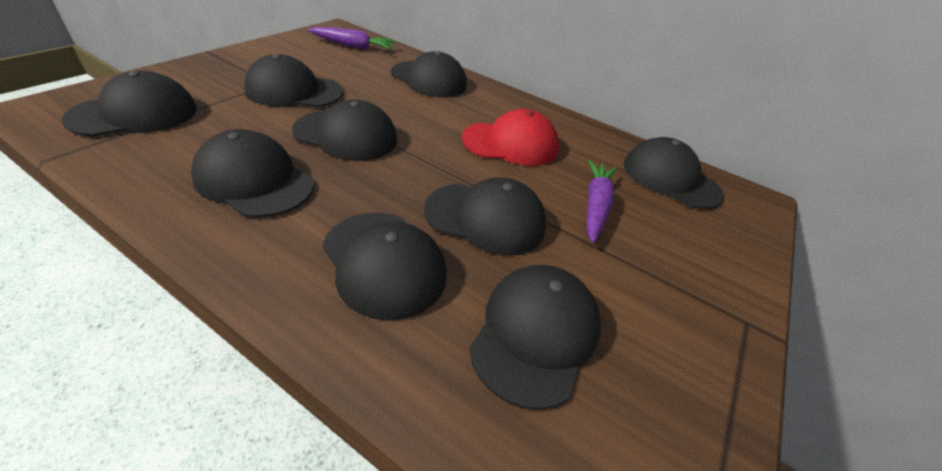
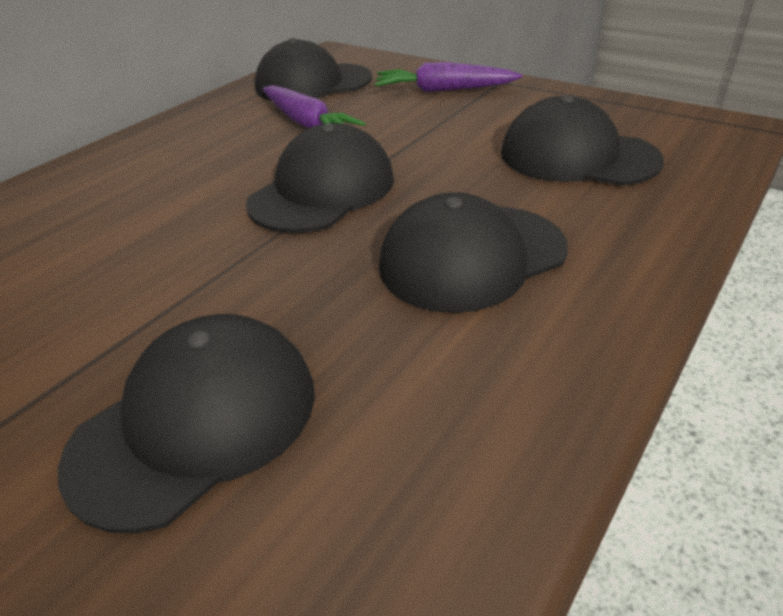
black cap: [61,71,197,137] [191,129,314,218] [244,54,343,107] [292,100,397,161] [322,213,447,320] [391,51,466,97] [424,177,546,256] [469,265,601,410] [624,137,724,209] = 9 -> [58,314,315,533] [246,123,394,233] [255,38,372,100] [379,192,568,313] [501,95,664,186] = 5
red cap: [462,109,559,166] = 1 -> none = 0

